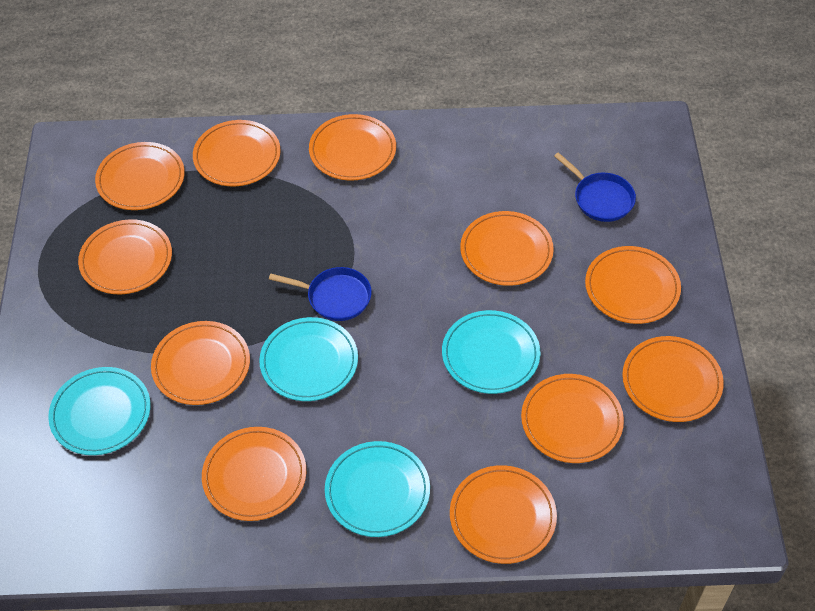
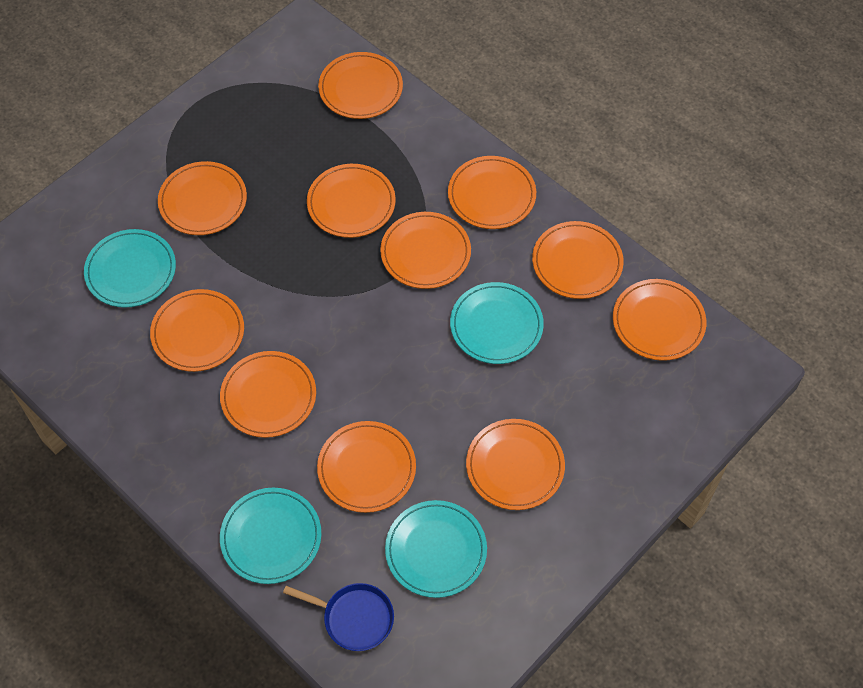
blue pan: [269,267,371,321] [554,152,636,222] = 2 -> [283,583,394,651] = 1

